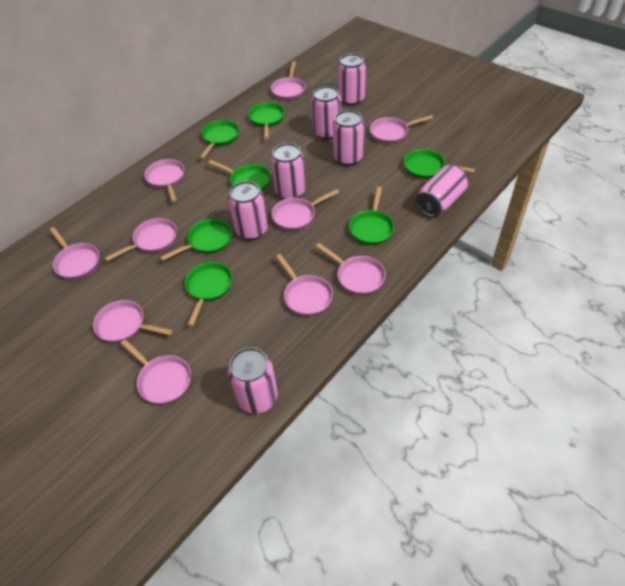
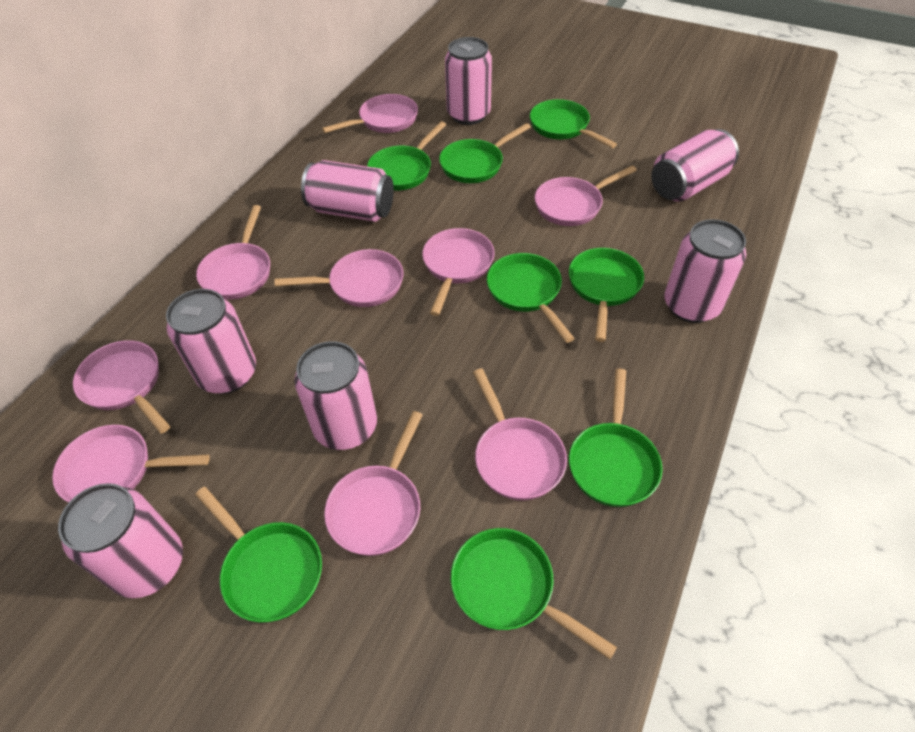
green pan: [160,219,232,261] [185,262,232,326] [200,120,239,159] [208,160,271,191] [248,102,285,139] [349,187,394,245] [404,149,475,179] = 7 -> [195,487,322,622] [367,121,446,190] [439,123,531,183] [451,528,617,659] [487,253,575,343] [530,99,617,148] [569,248,644,342] [569,369,663,507] = 8
pink pan: [49,227,99,280] [93,300,173,343] [105,218,177,261] [120,339,191,405] [144,159,185,202] [271,61,306,100] [271,189,339,231] [276,254,333,316] [316,243,386,295] [370,115,433,144] = 10 -> [52,425,210,502] [73,340,170,433] [196,205,270,300] [274,249,403,307] [322,94,418,133] [324,411,422,556] [422,228,495,316] [473,368,567,500] [535,166,637,226] = 9

